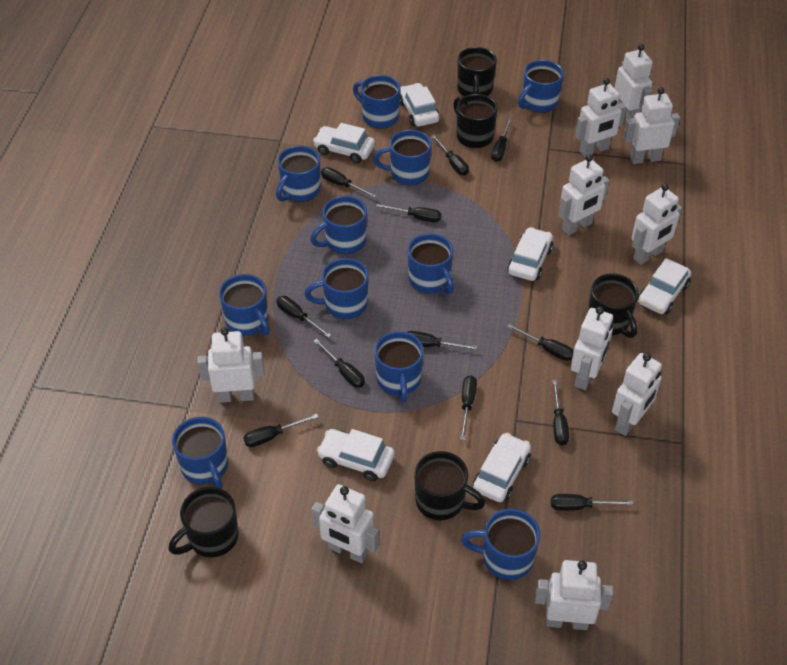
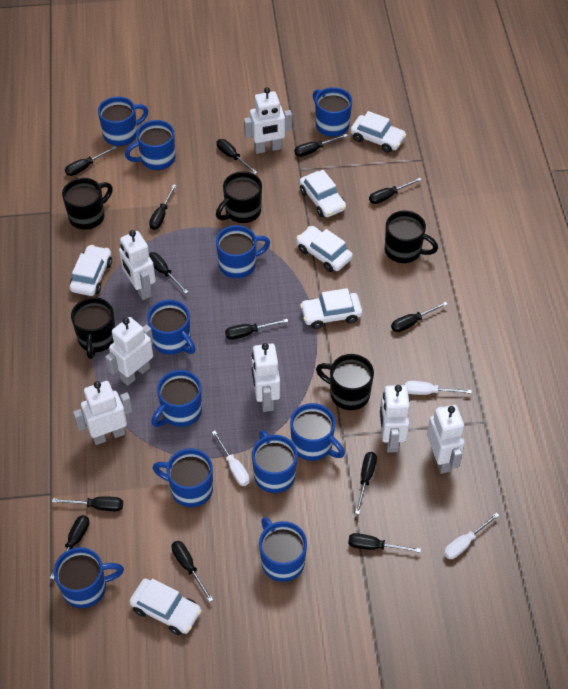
black screwdriver: [243,414,318,447] [276,296,331,338] [314,339,365,388] [321,167,377,198] [376,204,441,222] [407,331,478,350] [431,135,469,175] [460,375,477,440] [491,119,512,162] [507,324,574,361] [551,494,633,511] [552,380,569,445] = 12 -> [50,515,89,580] [52,496,123,511] [65,146,117,176] [149,184,177,230] [149,252,188,294] [171,541,213,602] [217,139,258,174] [225,319,288,340] [294,134,348,157] [348,533,421,553] [355,452,377,514] [369,178,422,204] [391,302,448,332] = 13
white robot: [197,327,265,403] [311,484,379,563] [535,560,614,630] [558,154,609,235] [571,306,613,390] [575,78,627,157] [612,353,662,436] [615,44,653,122] [623,87,680,164] [631,183,682,265] = 10 -> [73,381,132,445] [105,317,153,386] [119,230,156,300] [244,87,292,154] [251,343,280,412] [379,385,410,453] [427,405,465,474] = 7
white screwdriver: none = 0 -> [212,431,250,486] [405,381,472,395] [444,512,500,559] = 3

